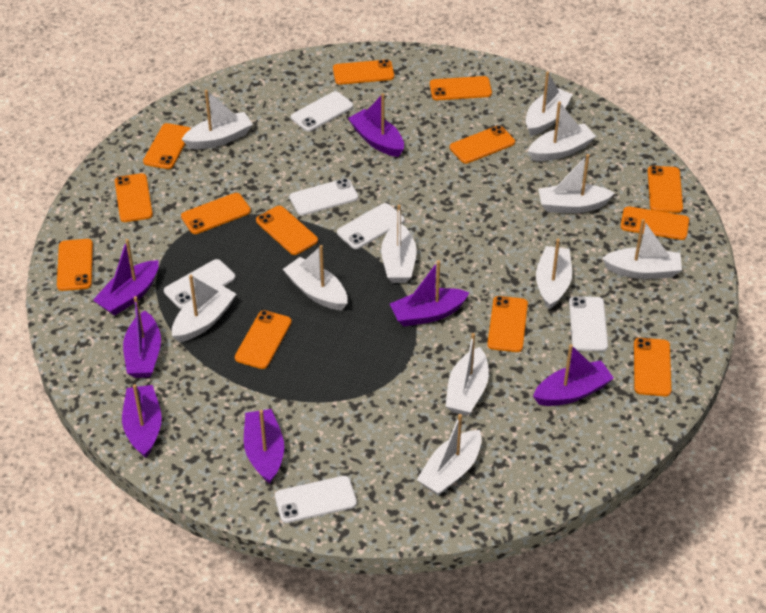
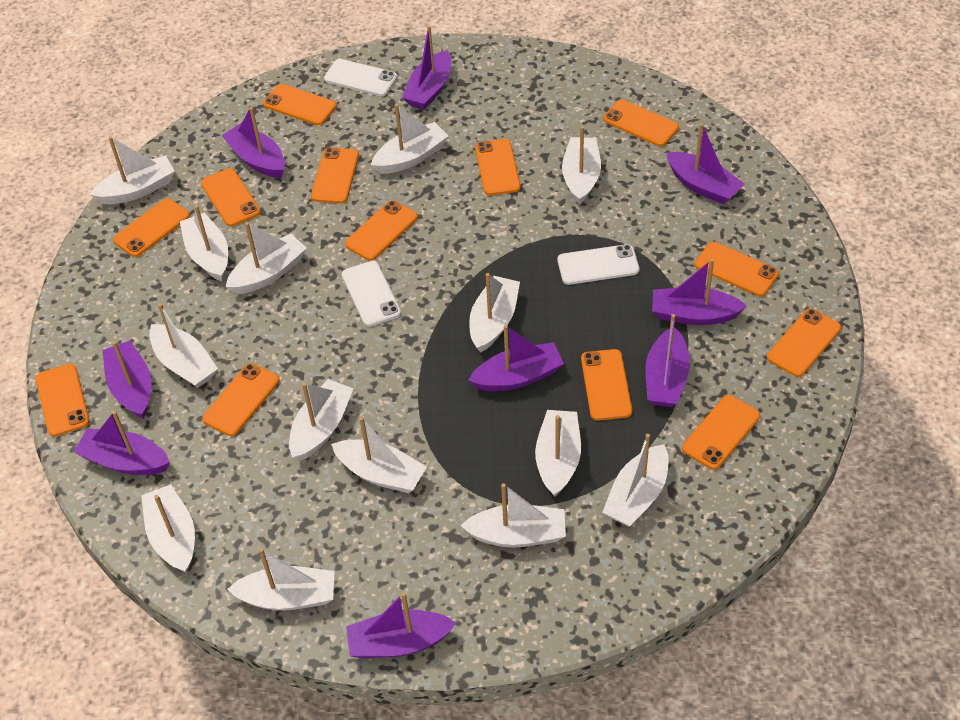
purple boat: [93,239,159,316] [122,384,162,458] [123,296,161,378] [244,409,284,484] [348,93,404,157] [390,260,469,327] [533,344,614,406] = 7 -> [74,411,170,475] [103,341,151,419] [222,107,285,178] [346,592,456,658] [402,26,451,110] [468,325,564,391] [645,314,690,407] [652,259,747,325] [666,123,745,205] = 9
white boat: [172,275,236,342] [182,90,253,149] [283,245,347,310] [381,204,417,283] [417,414,482,495] [446,333,489,416] [526,71,573,136] [528,101,596,161] [536,239,572,310] [538,154,615,213] [602,219,682,279] = 11 -> [90,136,175,204] [141,484,195,573] [149,303,218,388] [180,205,228,281] [226,222,307,294] [228,548,335,611] [289,379,354,461] [331,417,427,493] [371,104,448,174] [461,483,566,548] [469,273,520,353] [535,410,581,497] [562,126,601,205] [602,434,669,527] = 14
white phone: [164,259,235,309] [275,476,357,523] [289,178,358,216] [291,91,353,132] [337,203,405,249] [569,296,608,351] = 6 -> [324,59,397,96] [341,261,401,327] [557,244,640,285] = 3

